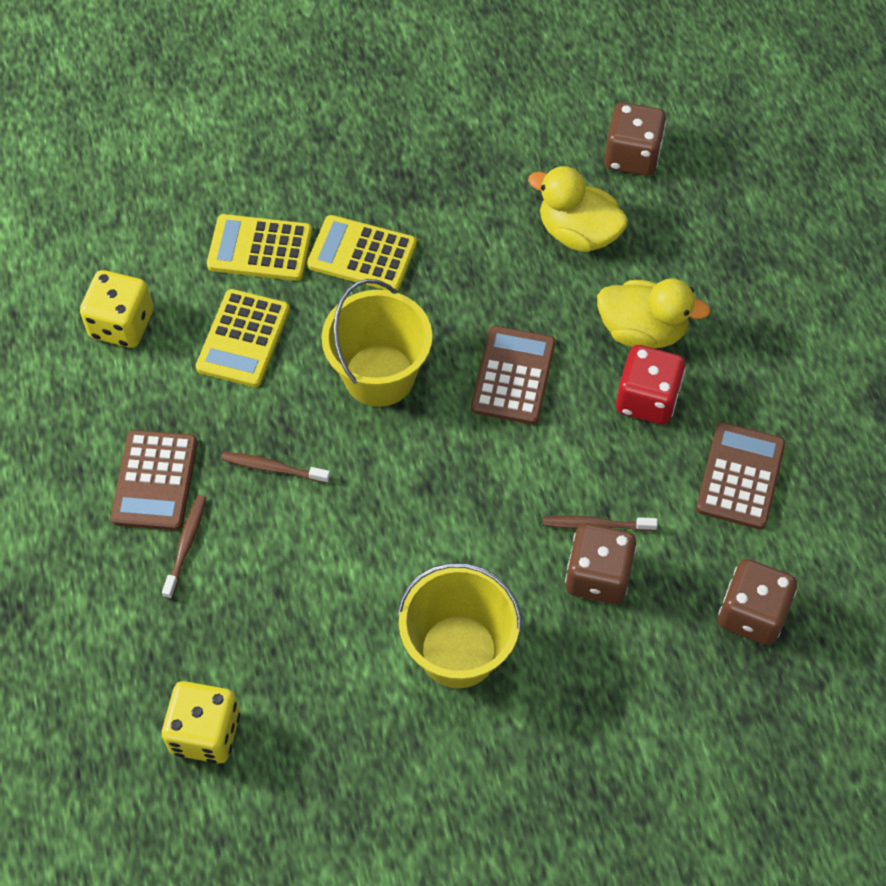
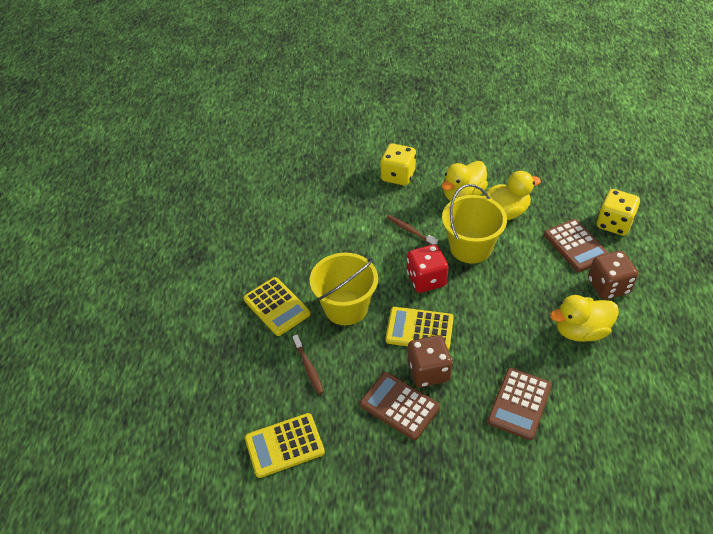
brown dice: [565,523,637,604] [604,102,666,176] [718,559,797,645] = 3 -> [408,335,452,388] [588,251,638,300] = 2
brown toothbrush: [162,495,206,599] [221,452,330,483] [543,516,658,531] = 3 -> [293,335,324,394] [387,215,438,245] = 2
yellow duck: [528,166,628,252] [597,278,711,348] = 2 -> [441,161,488,201] [483,171,541,220] [550,295,619,342] = 3

